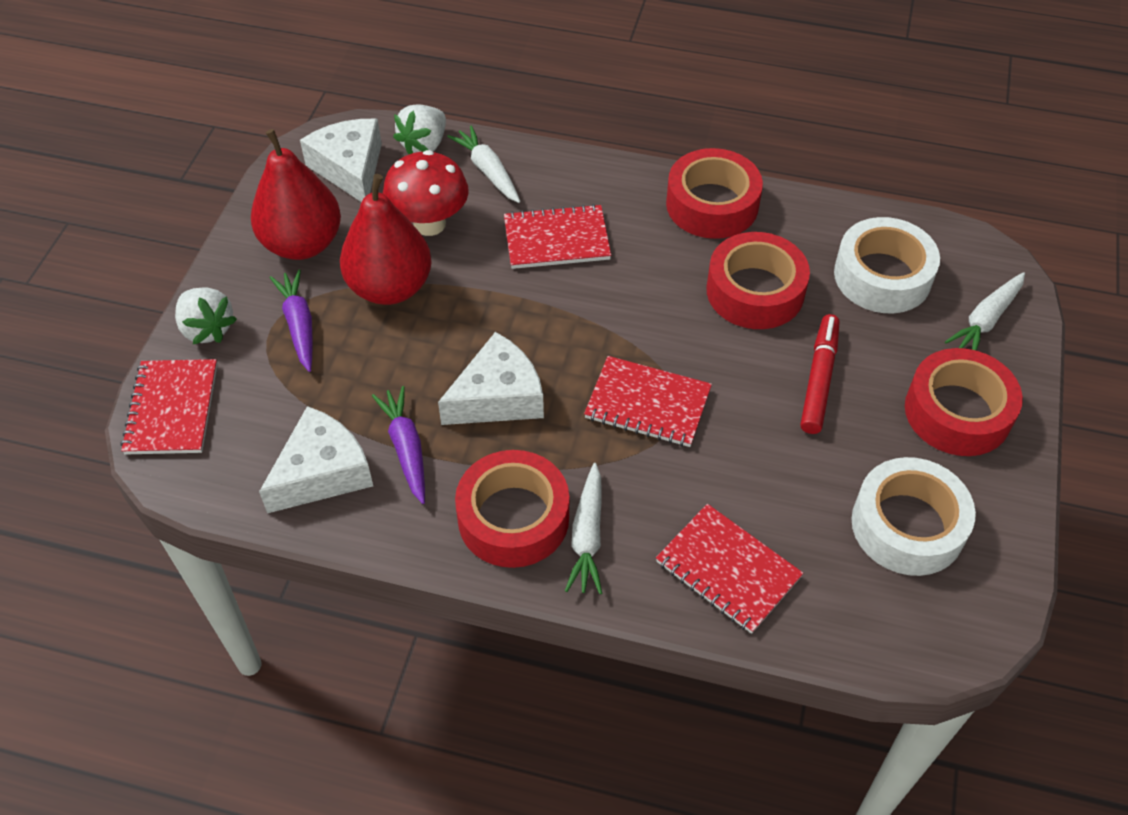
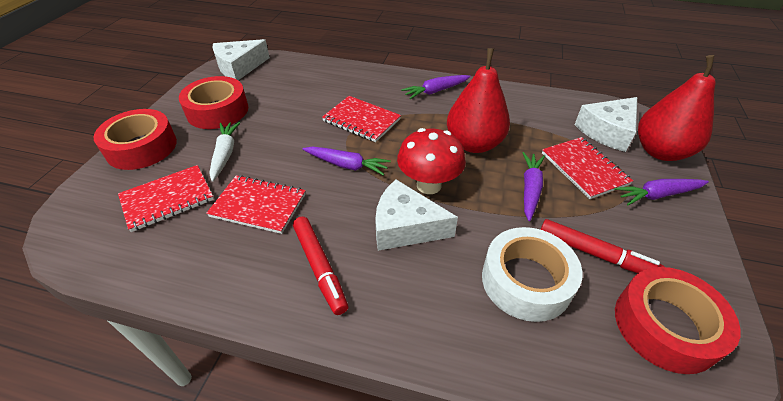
purple carrot: [270,269,313,372] [372,386,425,504] = 2 -> [303,147,391,176] [401,75,471,99] [522,152,545,221] [614,179,709,205] = 4
red marker: [800,314,839,434] = 1 -> [293,217,348,315] [540,219,665,273] = 2
red tape: [455,450,569,568] [666,148,763,239] [706,232,810,329] [905,348,1023,456] = 4 -> [93,109,177,170] [179,76,248,129] [615,267,740,374] = 3
white carrot: [447,125,521,203] [565,463,602,594] [945,272,1025,351] = 3 -> [209,122,240,182] = 1
white strawberry: [175,287,237,344] [393,104,446,154] = 2 -> none = 0
white tape: [834,217,940,313] [851,457,976,576] = 2 -> [482,227,582,322] = 1

